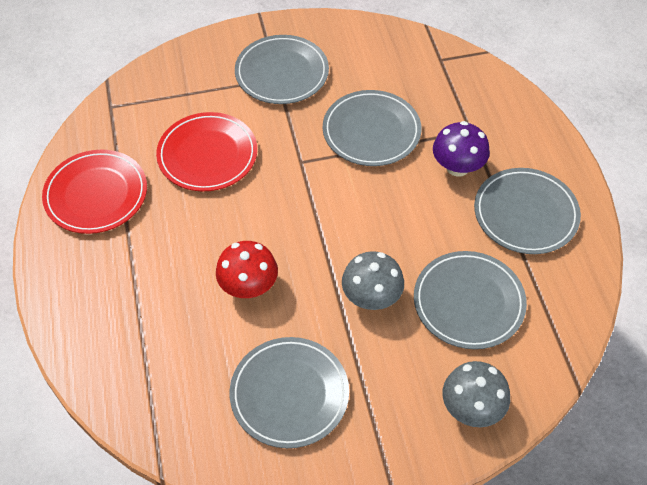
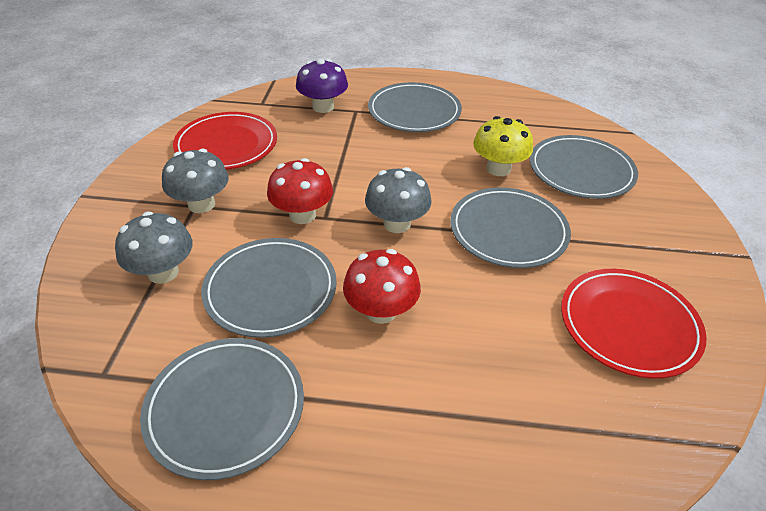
grey mushroom: [342,251,404,310] [442,361,510,427] = 2 -> [115,212,193,284] [162,149,229,213] [365,167,432,233] = 3
red mushroom: [216,241,278,298] = 1 -> [267,158,333,224] [343,249,421,324] = 2
yellow mushroom: none = 0 -> [473,116,533,176] = 1

